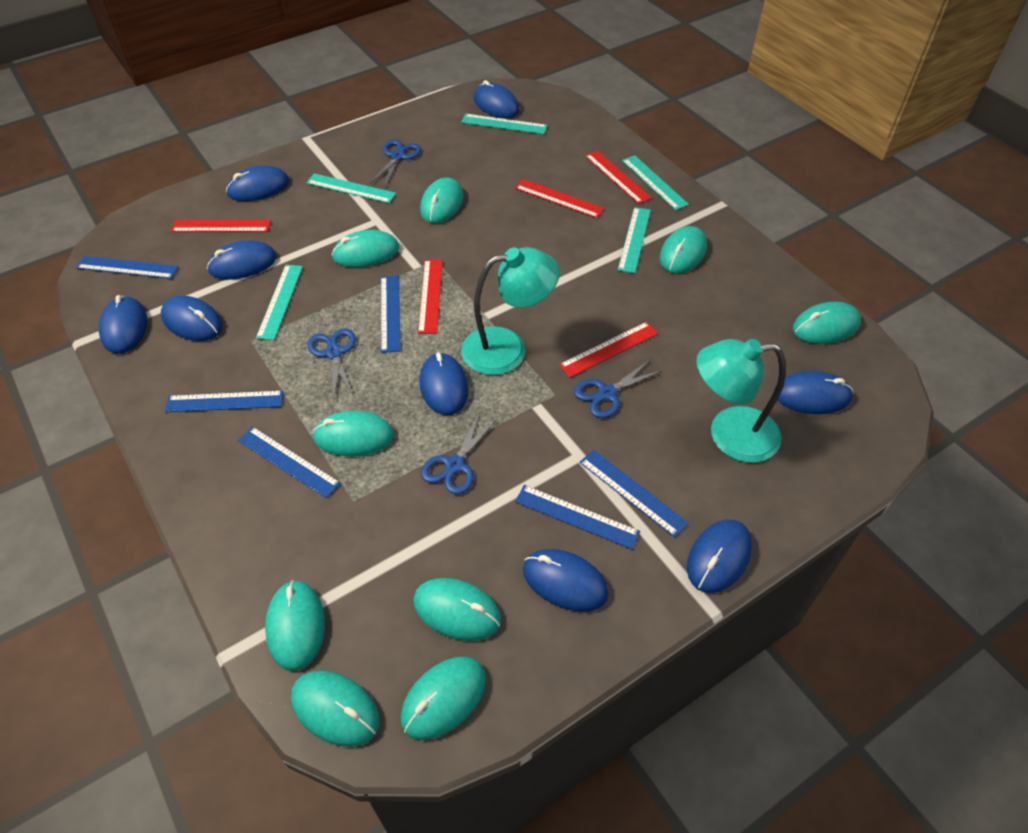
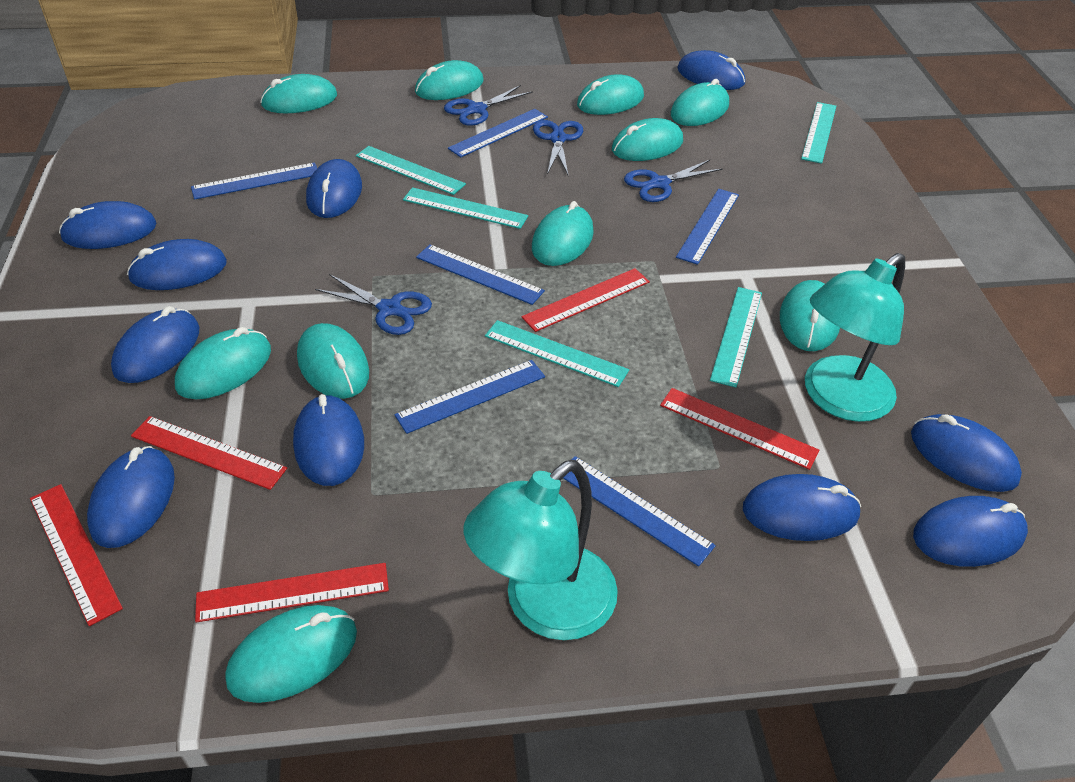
blue mouse: [99,295,147,354] [161,296,223,341] [207,240,277,280] [226,166,289,201] [419,352,469,415] [474,80,520,118] [523,549,609,612] [687,520,752,593] [774,371,854,414] = 9 -> [59,201,156,249] [87,446,175,548] [111,306,199,383] [127,239,227,290] [293,394,364,486] [306,159,362,218] [677,50,745,90] [743,474,861,541] [911,414,1022,492] [913,496,1028,567] = 10
turquoise mouse: [265,580,325,671] [291,670,380,747] [312,411,394,457] [332,230,399,267] [401,656,486,740] [413,578,501,641] [420,177,463,223] [660,226,707,273] [793,302,861,344] = 9 -> [175,327,271,399] [225,605,357,703] [260,74,337,113] [297,323,369,399] [415,60,484,100] [532,201,594,266] [577,74,644,115] [612,118,683,161] [671,79,729,126] [780,280,840,351] = 10

